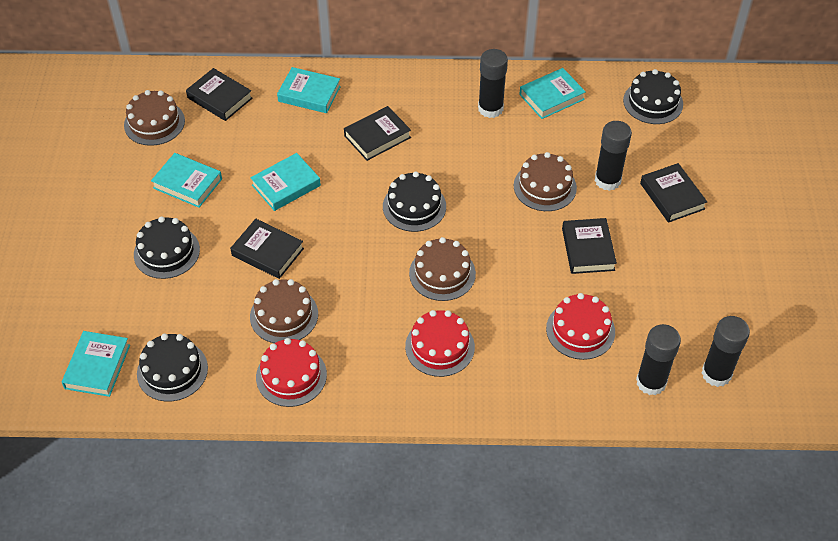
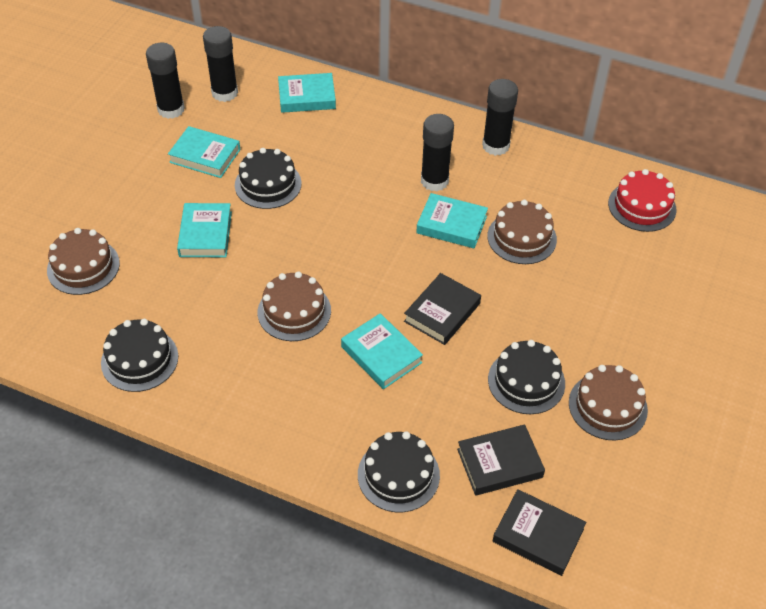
black book: [186,68,253,121] [230,219,304,279] [344,106,411,161] [562,218,617,274] [640,163,707,223] = 5 -> [404,273,481,345] [457,424,545,496] [493,489,586,576] = 3
red cake: [256,338,327,407] [405,310,475,377] [546,293,615,360] = 3 -> [608,169,677,232] = 1

